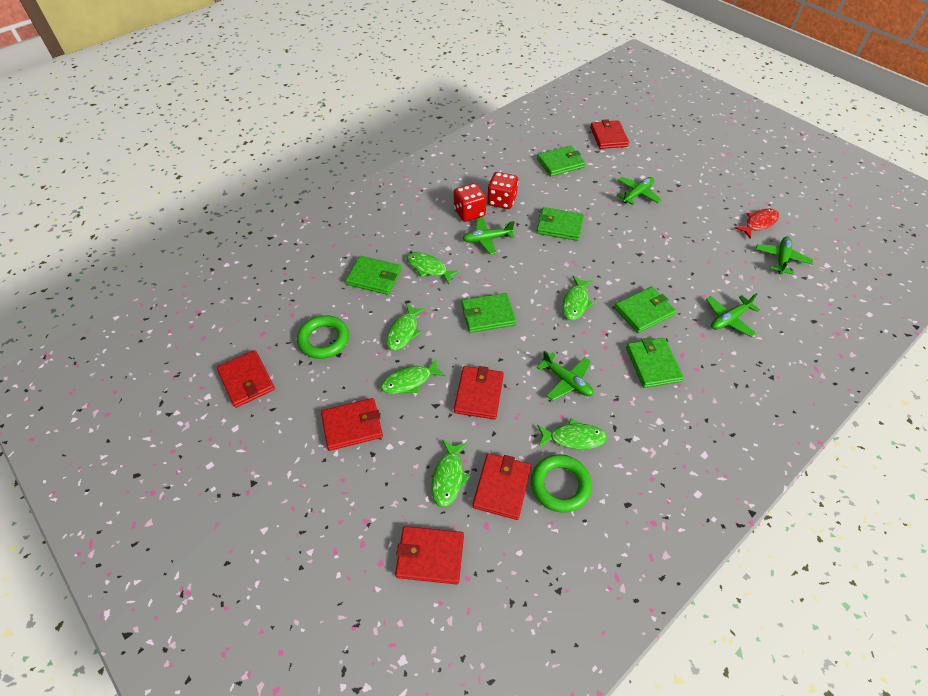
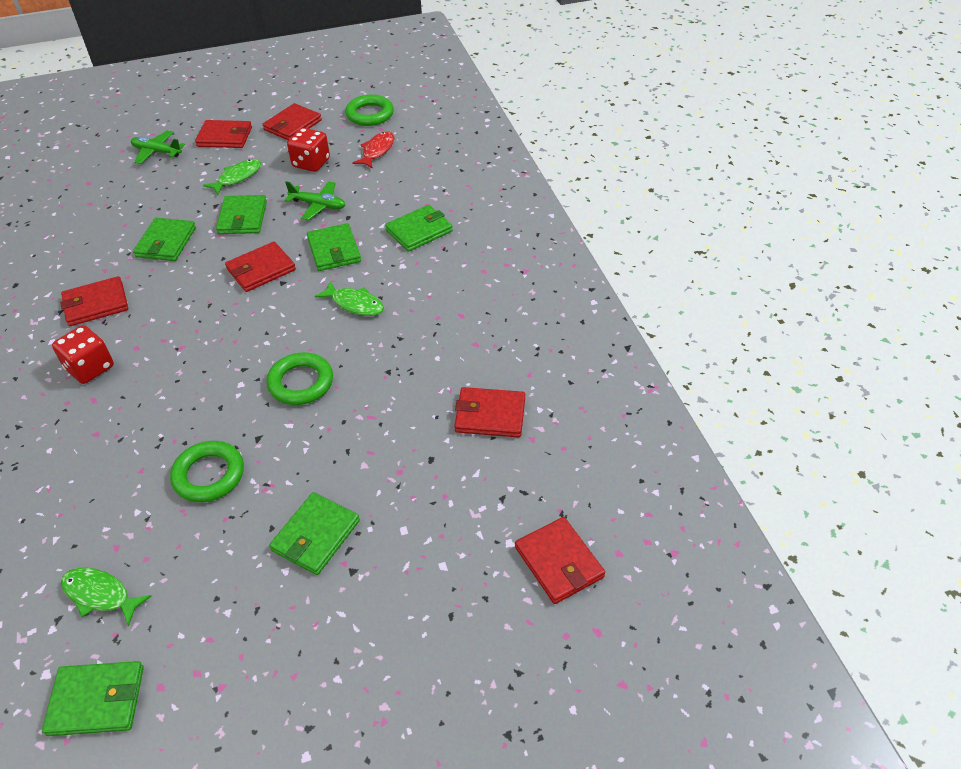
green fish: [380,359,446,394] [386,303,426,351] [407,252,460,285] [431,440,470,507] [537,418,607,449] [562,276,594,320] = 6 -> [61,567,151,626] [203,159,261,195] [315,281,384,316] = 3
green plane: [463,217,515,255] [537,350,594,401] [616,177,661,205] [706,293,760,337] [756,236,813,275] = 5 -> [131,130,185,164] [285,181,345,220] = 2
green ring: [297,315,349,359] [531,454,592,513] = 2 -> [170,441,244,502] [266,353,333,405] [345,95,394,126] = 3

